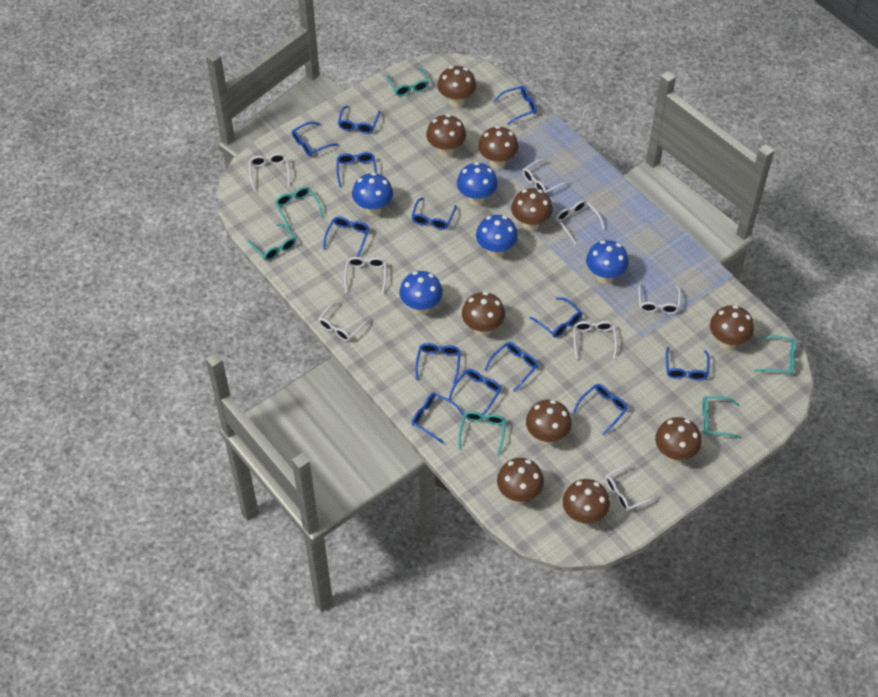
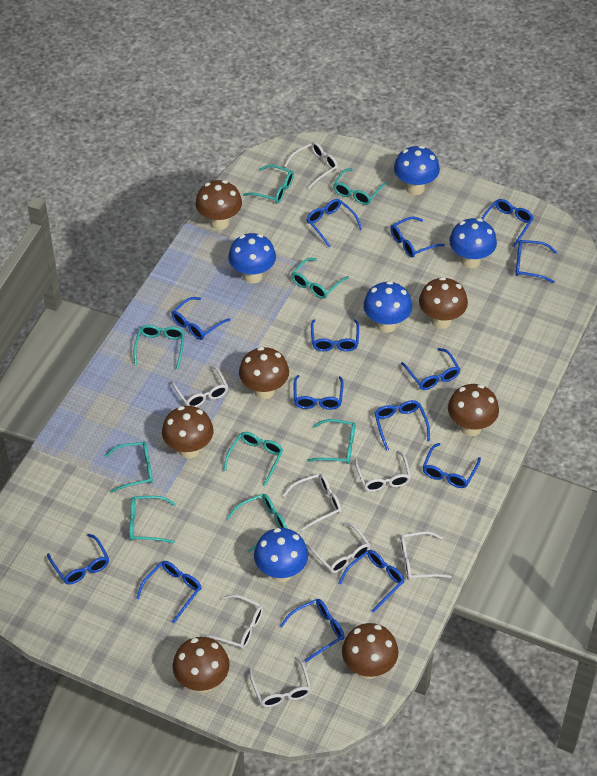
blue glasses: [292,122,338,157] [323,217,370,257] [337,152,377,188] [338,106,380,134] [411,197,457,230] [412,393,464,444] [415,343,461,384] [449,369,502,415] [485,342,538,392] [493,86,537,125] [529,297,582,338] [573,384,628,435] [666,347,710,381] = 13 -> [47,534,109,585] [136,561,201,623] [171,297,230,340] [280,599,345,662] [294,375,344,410] [306,199,362,247] [311,319,359,351] [338,550,404,613] [374,400,430,451] [390,217,445,258] [401,348,460,390] [423,443,481,488] [481,199,534,247] [515,240,557,283] = 14
brown mushroom: [426,114,466,157] [437,66,476,108] [462,292,505,336] [478,126,519,169] [497,458,544,504] [511,188,553,231] [526,400,572,445] [563,479,610,525] [655,417,702,463] [710,305,754,350] = 10 -> [162,406,213,458] [173,637,230,693] [196,180,242,230] [239,347,289,399] [342,623,398,679] [419,277,468,329] [448,384,499,436] = 7
turquoise glasses: [247,224,296,261] [275,187,323,229] [386,68,429,96] [458,411,506,456] [702,397,742,439] [755,335,796,375] = 6 -> [105,442,153,493] [129,496,176,544] [134,325,185,369] [223,432,283,486] [227,494,287,552] [243,165,294,203] [292,258,349,299] [307,419,355,464] [333,168,387,205] = 9

